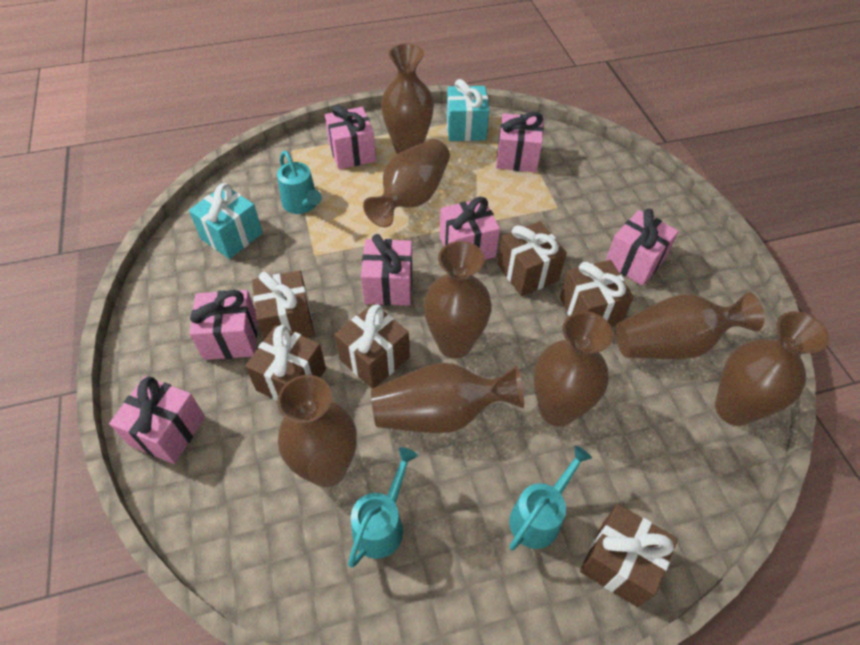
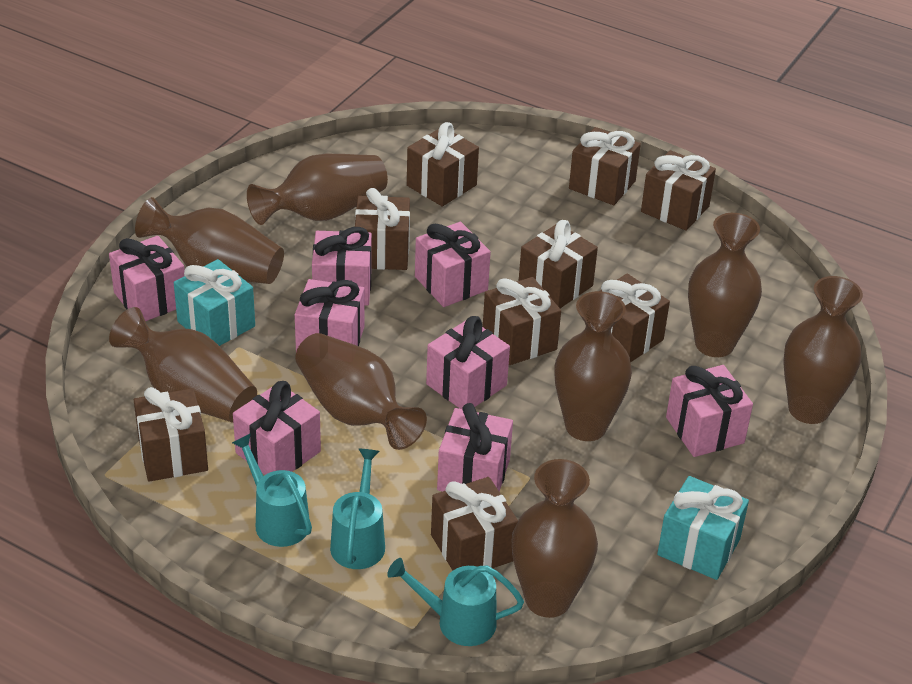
brown gift: [245,325,326,401] [252,271,314,340] [334,303,410,388] [498,221,567,296] [560,260,634,327] [580,504,678,607] = 6 -> [134,387,208,482] [355,188,410,270] [407,122,479,206] [431,477,518,571] [483,277,561,365] [519,220,598,308] [569,127,641,205] [600,274,670,363] [641,150,716,231] = 9
pink gift: [109,376,205,464] [189,290,258,360] [325,105,376,169] [361,234,413,306] [440,197,500,260] [496,112,544,172] [606,209,679,286] = 7 -> [109,236,185,321] [233,381,321,475] [295,279,365,352] [312,227,372,306] [415,222,491,307] [426,316,510,409] [437,403,513,492] [666,365,753,457] = 8

